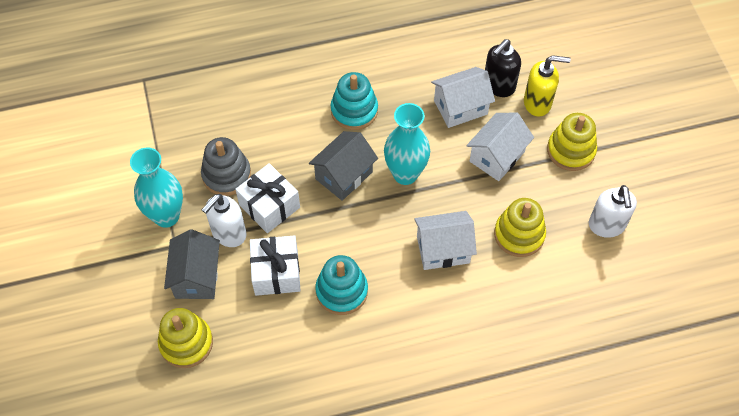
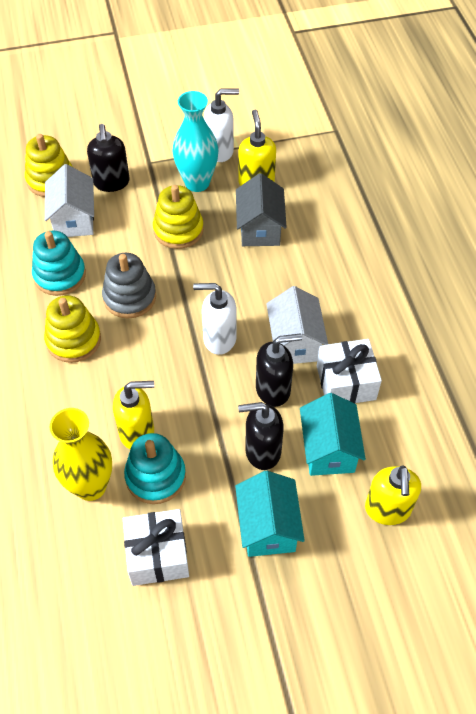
black soap dispenser: [485,39,521,97] = 1 -> [87,124,130,192] [238,402,284,470] [256,333,302,407] = 3
grey house: [164,229,220,299] [309,131,378,201] = 2 -> [236,173,287,246] = 1
turquoise house: none = 0 -> [235,471,305,557] [300,393,366,476] = 2
turquoise vase: [130,148,183,228] [384,103,430,185] = 2 -> [173,91,218,192] = 1
white house: [414,211,477,270] [431,67,495,128] [466,113,534,181] = 3 -> [45,164,94,237] [266,286,328,364] = 2
yellow soap dispenser: [524,55,571,117] = 1 -> [113,381,154,449] [239,110,276,186] [365,465,421,525] = 3
yellow vase: none = 0 -> [50,408,112,501] = 1

